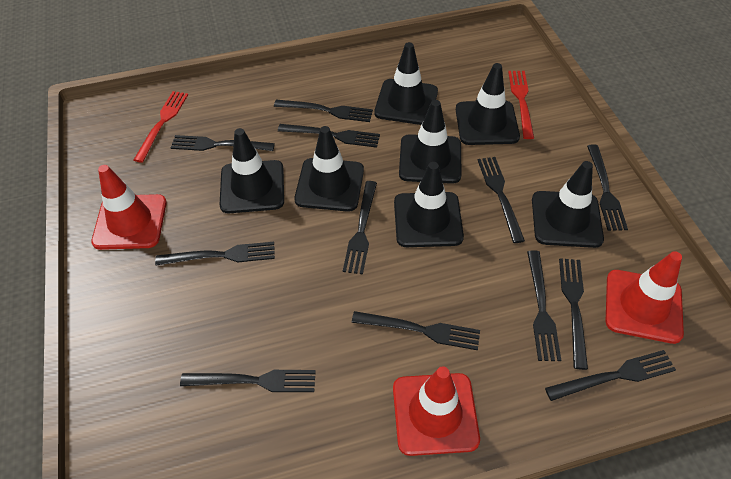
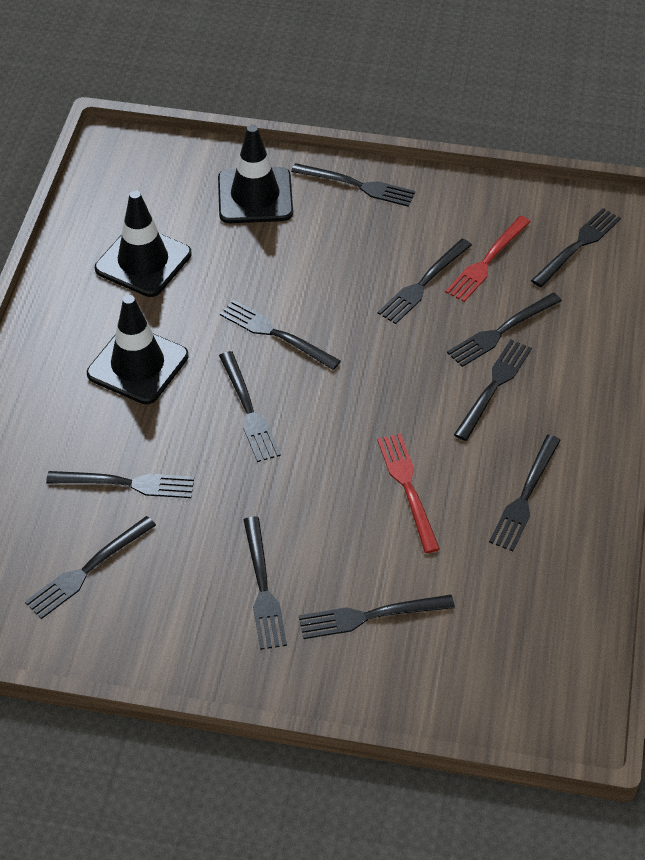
black traffic cone: [220,128,284,213] [294,126,364,212] [374,42,438,125] [394,162,464,247] [399,100,461,184] [456,63,520,145] [532,161,604,248] = 7 -> [87,295,189,404] [95,190,191,297] [218,125,293,223] = 3
red traffic cone: [91,165,167,250] [393,366,480,456] [606,251,684,344] = 3 -> none = 0

